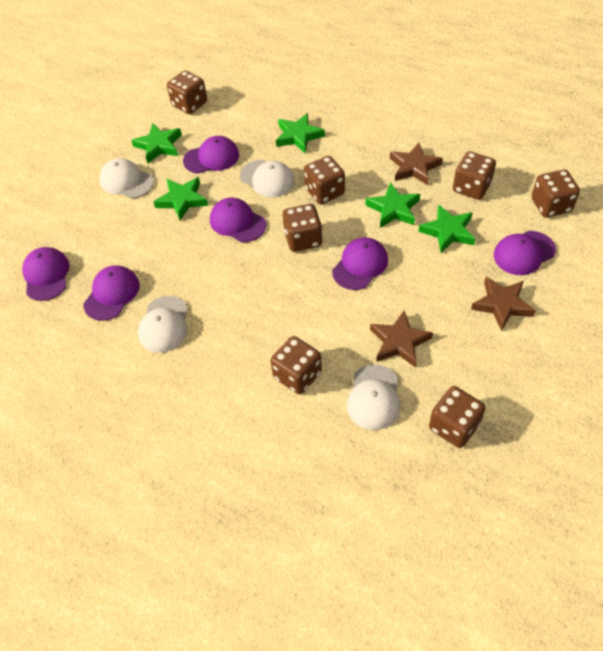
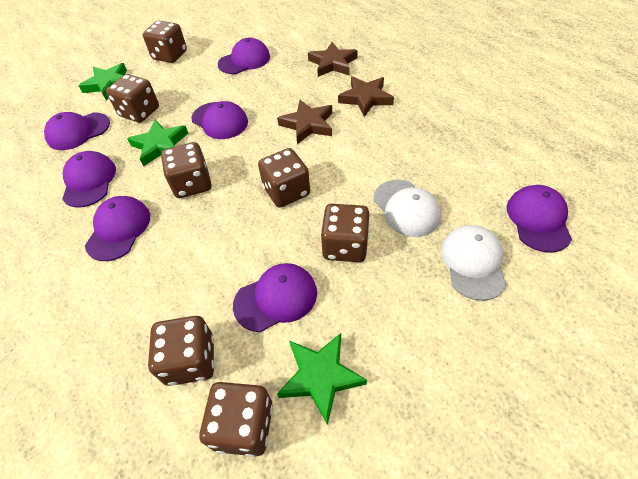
green star: [131,123,182,163] [154,177,208,221] [276,113,325,153] [365,183,420,228] [418,205,475,253] = 5 -> [78,63,127,100] [127,119,188,166] [277,333,367,425] = 3
purple cap: [22,247,69,301] [83,266,140,321] [183,136,239,174] [210,197,266,242] [332,237,388,290] [494,231,556,275] = 6 -> [44,112,110,150] [62,151,116,208] [85,196,150,261] [191,101,248,139] [218,37,270,74] [233,263,317,332] [507,185,572,253] = 7
white cap: [99,158,154,199] [138,296,188,353] [240,160,294,197] [347,365,400,430] = 4 -> [374,179,441,237] [441,225,506,301] = 2

